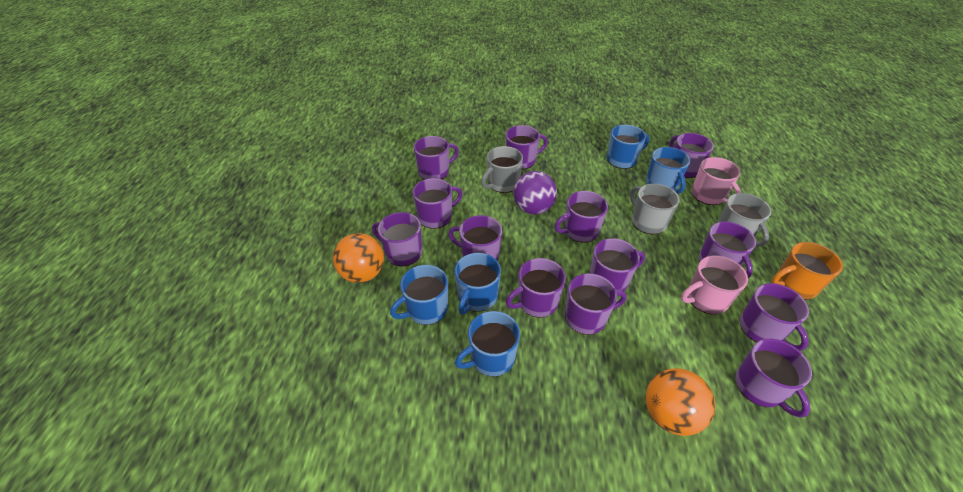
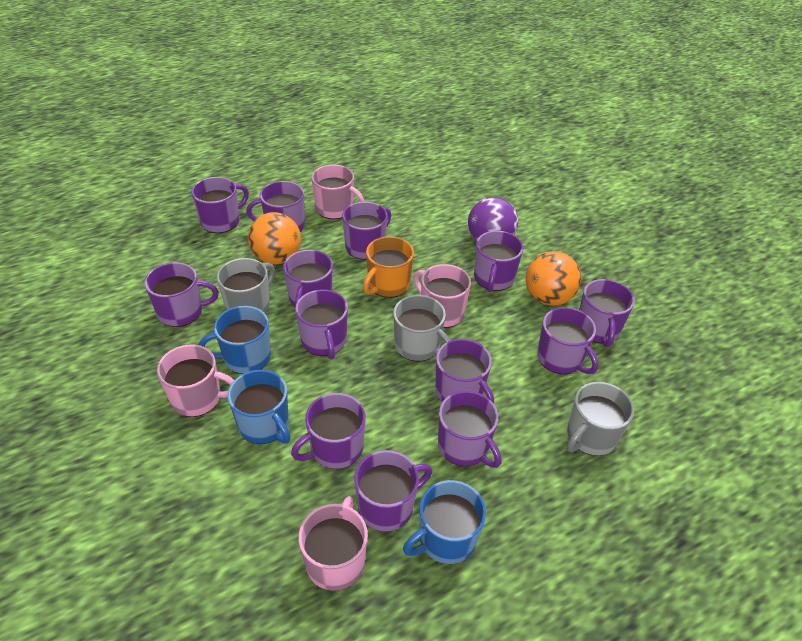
blue mug: [390,265,448,325] [454,253,501,315] [455,311,520,377] [607,125,649,169] [646,147,690,194] = 5 -> [199,306,271,374] [228,370,290,444] [403,480,486,564] = 3
pink mug: [681,255,748,315] [692,157,741,205] = 2 -> [157,345,234,417] [298,496,368,591] [311,165,364,219] [413,264,471,328] = 4

